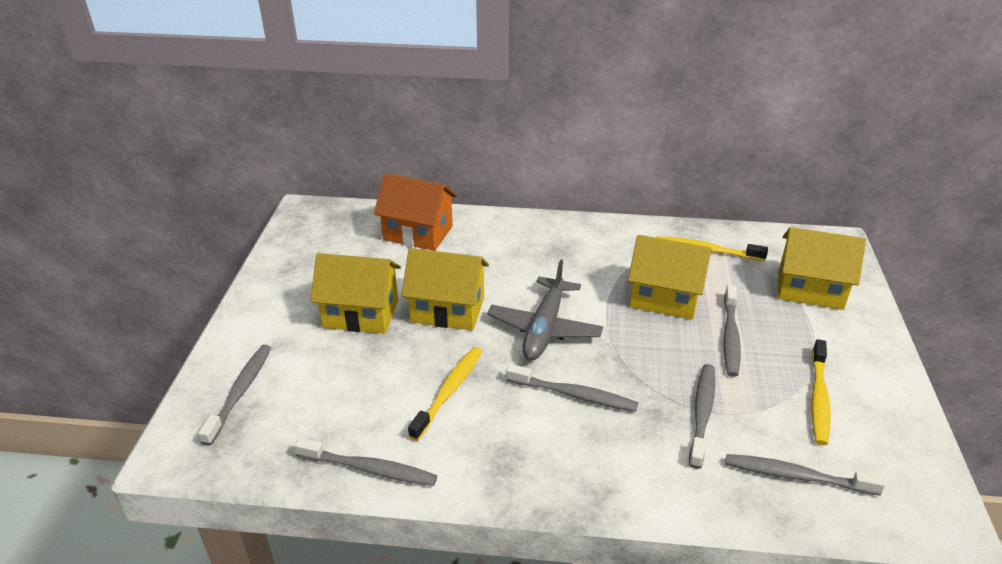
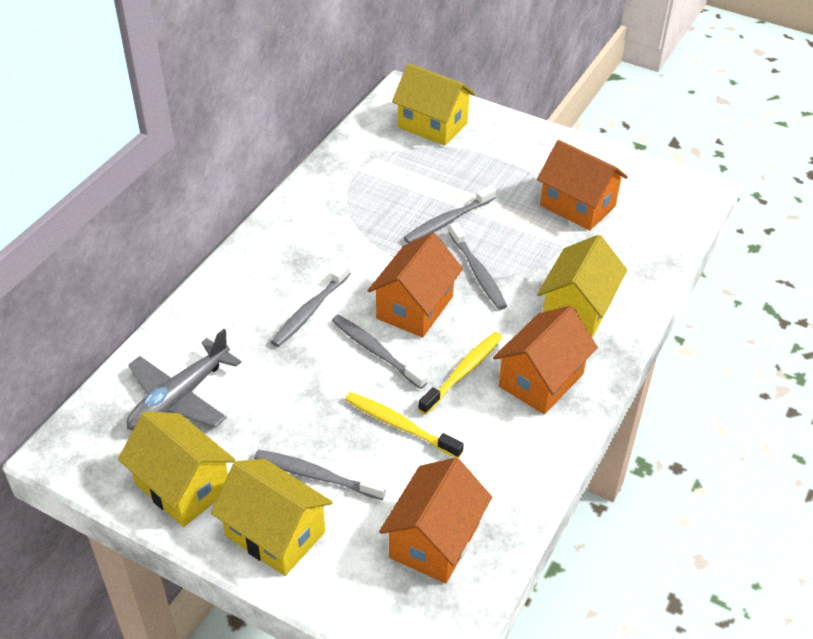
grey toothbrush: [198,345,271,446] [294,438,437,486] [506,364,638,412] [689,364,715,469] [723,285,741,377] [726,454,886,496] = 6 -> [254,450,387,500] [271,262,351,347] [332,315,427,389] [403,185,496,243] [449,222,507,310] = 5
orange house: [374,173,457,251] = 1 -> [368,233,463,338] [379,457,492,584] [493,306,598,414] [537,140,628,231] = 4
yellow toothbrush: [408,347,482,441] [656,236,768,261] [811,339,831,445] = 3 -> [345,392,464,459] [418,332,503,415] = 2

